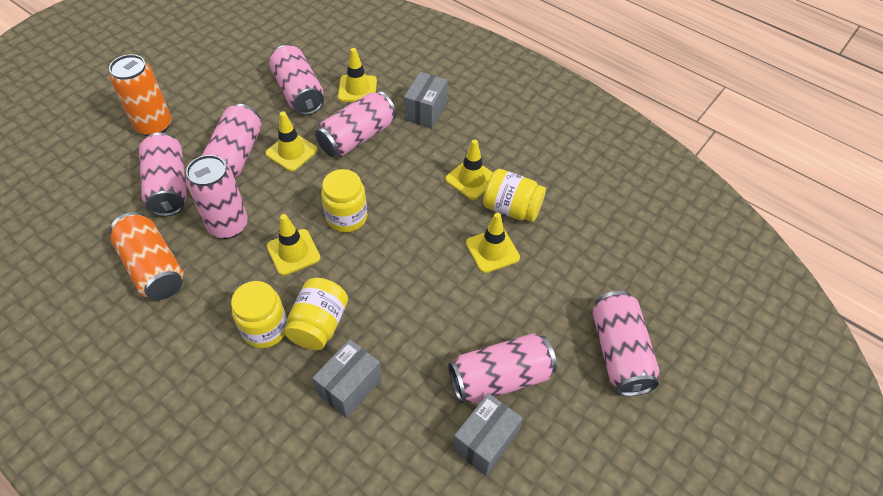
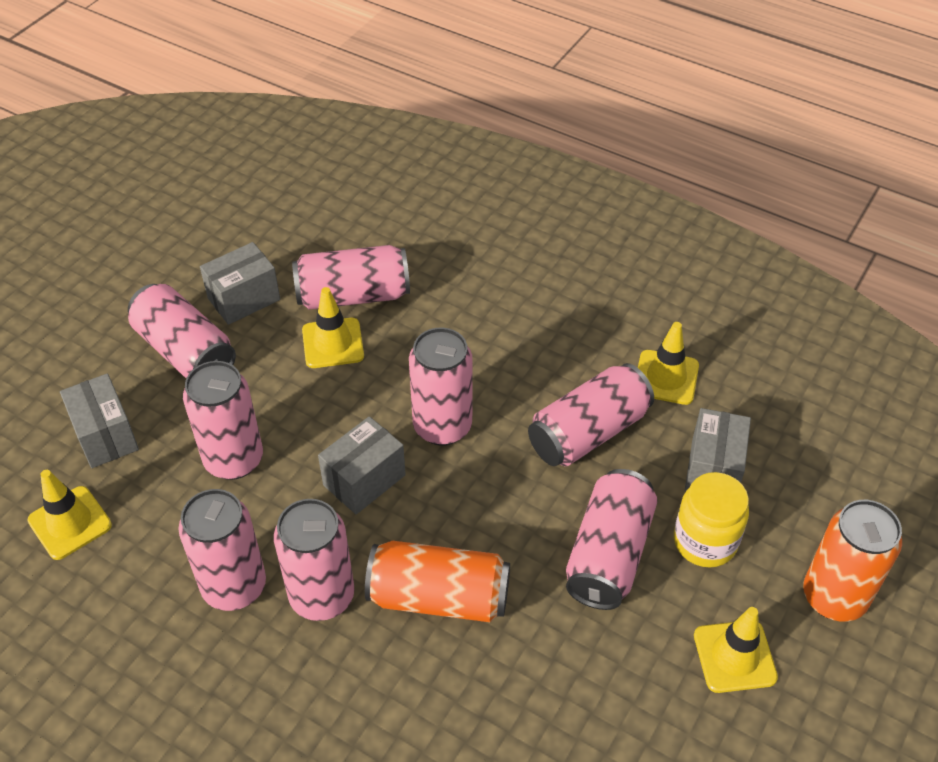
grey box: [312,339,382,418] [404,72,448,129] [453,393,523,476] = 3 -> [60,374,139,468] [200,242,280,325] [318,416,406,514] [685,408,751,491] = 4
pink can: [139,133,187,217] [186,155,248,239] [202,104,262,178] [269,45,324,115] [315,91,396,157] [448,333,557,403] [592,291,659,396] = 7 -> [128,284,236,378] [179,489,266,611] [183,361,263,480] [274,499,354,621] [292,245,410,310] [409,328,473,446] [528,363,654,466] [566,469,658,610] = 8
yellow jar: [231,281,288,348] [285,278,348,350] [321,169,368,232] [483,169,546,222] = 4 -> [674,472,749,568] = 1
yellow traffic cone: [265,111,318,171] [267,214,321,276] [338,48,377,102] [445,139,493,200] [466,213,520,273] = 5 -> [27,470,112,560] [302,287,364,368] [638,322,699,405] [694,607,778,693] = 4

